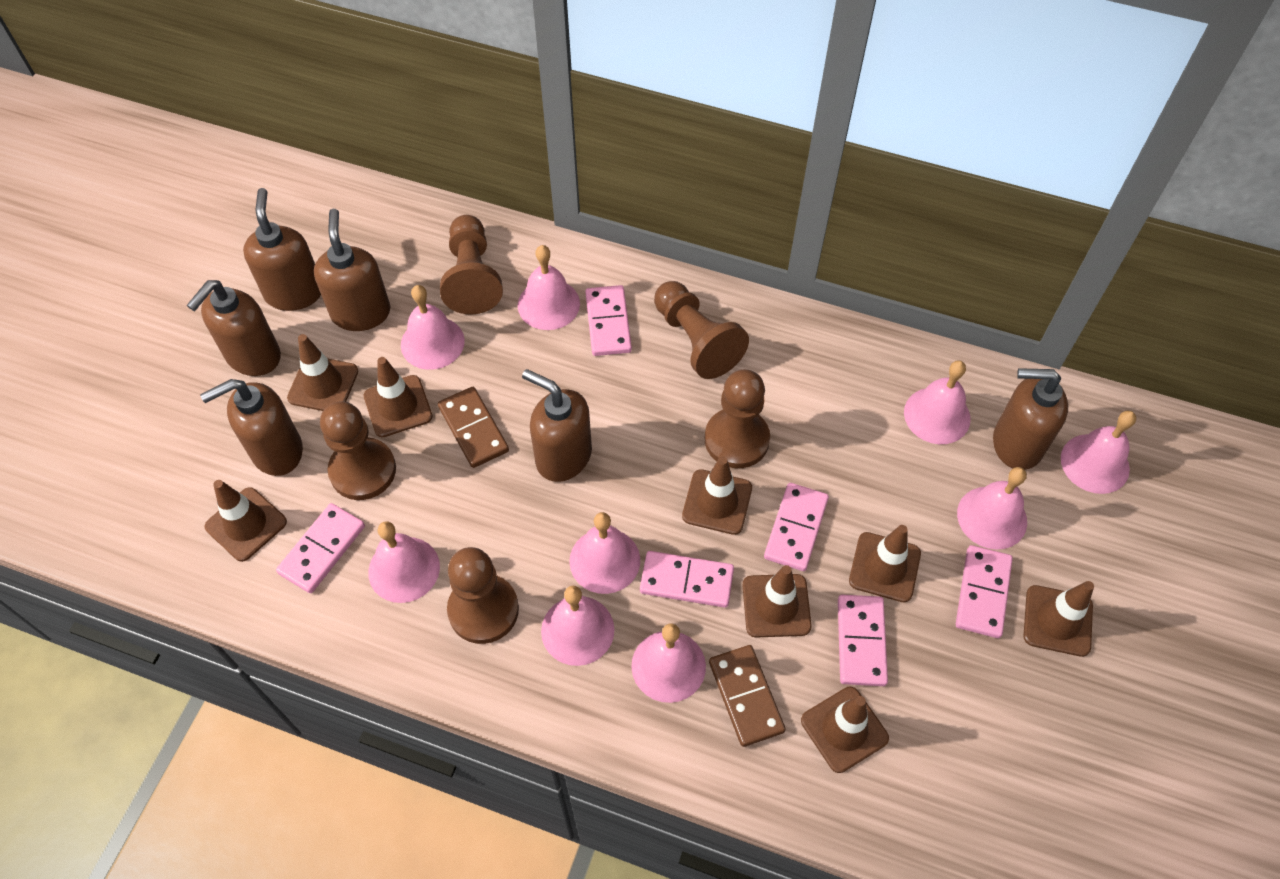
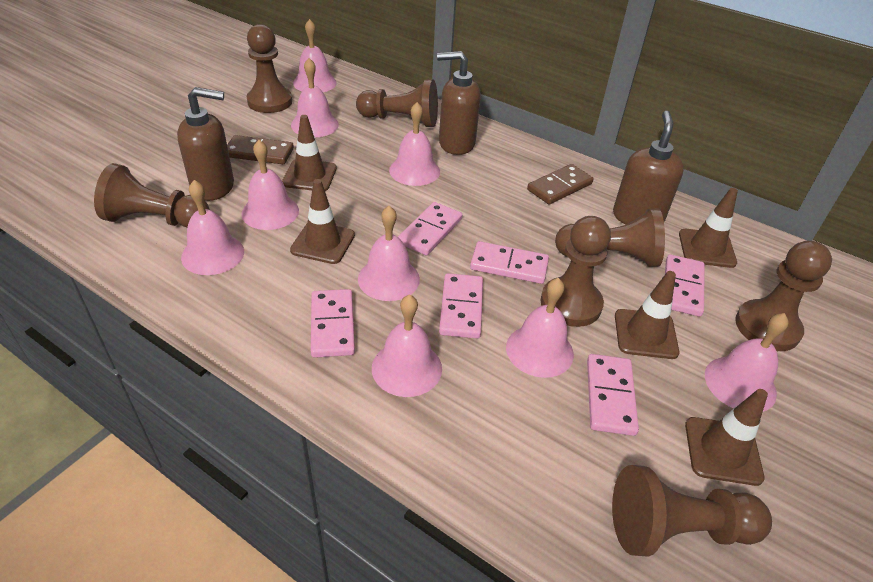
brown pawn: [320,401,396,500] [440,215,503,315] [447,547,519,644] [654,281,749,379] [705,369,770,468] = 5 -> [94,163,210,228] [246,24,292,113] [356,79,438,127] [540,216,611,327] [555,208,665,267] [612,465,772,557] [735,240,832,351] = 7
brown soap dispenser: [186,280,281,376] [200,379,303,476] [243,188,321,311] [314,209,390,331] [522,369,592,482] [993,368,1068,470] = 6 -> [177,87,234,201] [437,51,481,155] [613,111,684,224] = 3
brown traffic cone: [205,480,287,562] [287,334,358,411] [364,357,433,437] [682,457,752,535] [742,565,812,638] [801,687,889,773] [849,525,921,602] [1023,581,1094,657] = 8 -> [282,115,337,191] [290,179,355,264] [615,271,679,359] [679,188,738,268] [685,389,768,486] = 5

